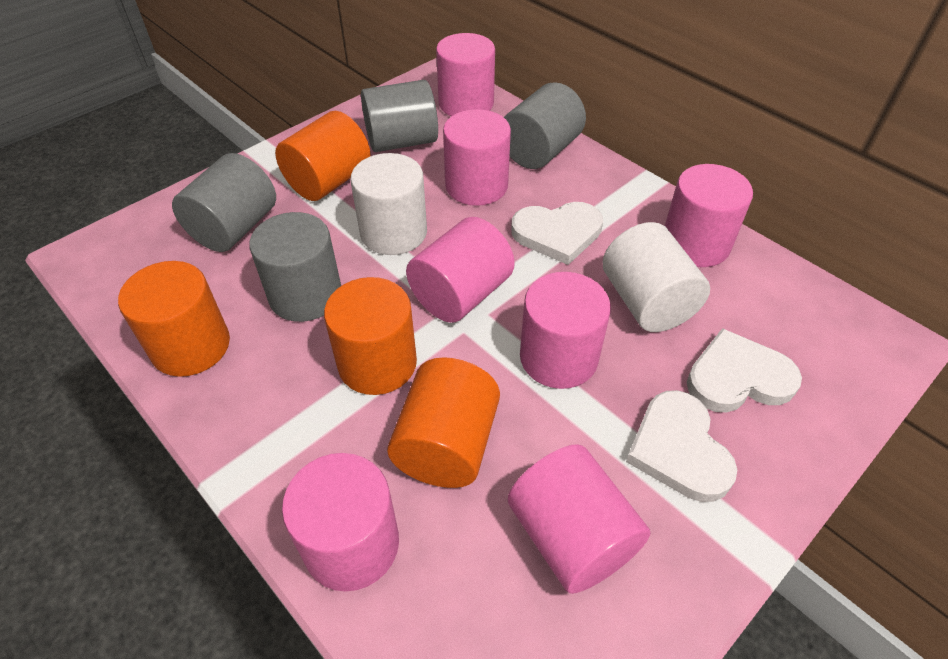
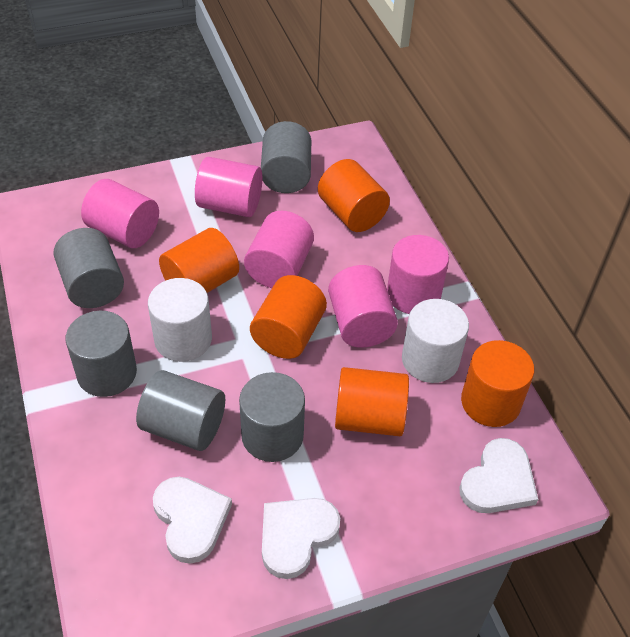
grey cylinder: [172,153,276,252] [249,212,341,322] [361,80,438,152] [504,82,586,169] = 4 -> [53,228,124,308] [66,311,137,397] [136,370,225,451] [239,372,305,462] [261,121,311,193] = 5
orange cylinder: [118,261,230,377] [275,111,371,201] [324,277,417,395] [387,357,500,488] = 4 -> [159,228,239,293] [250,275,327,359] [318,159,390,232] [335,367,409,436] [461,340,534,427] = 5
pink cylinder: [282,453,399,592] [406,217,515,323] [436,33,495,116] [443,109,511,206] [508,444,650,594] [520,272,611,389] [665,164,753,267] = 7 -> [81,179,159,248] [195,157,262,217] [244,211,314,288] [328,265,398,348] [387,235,449,314] = 5

